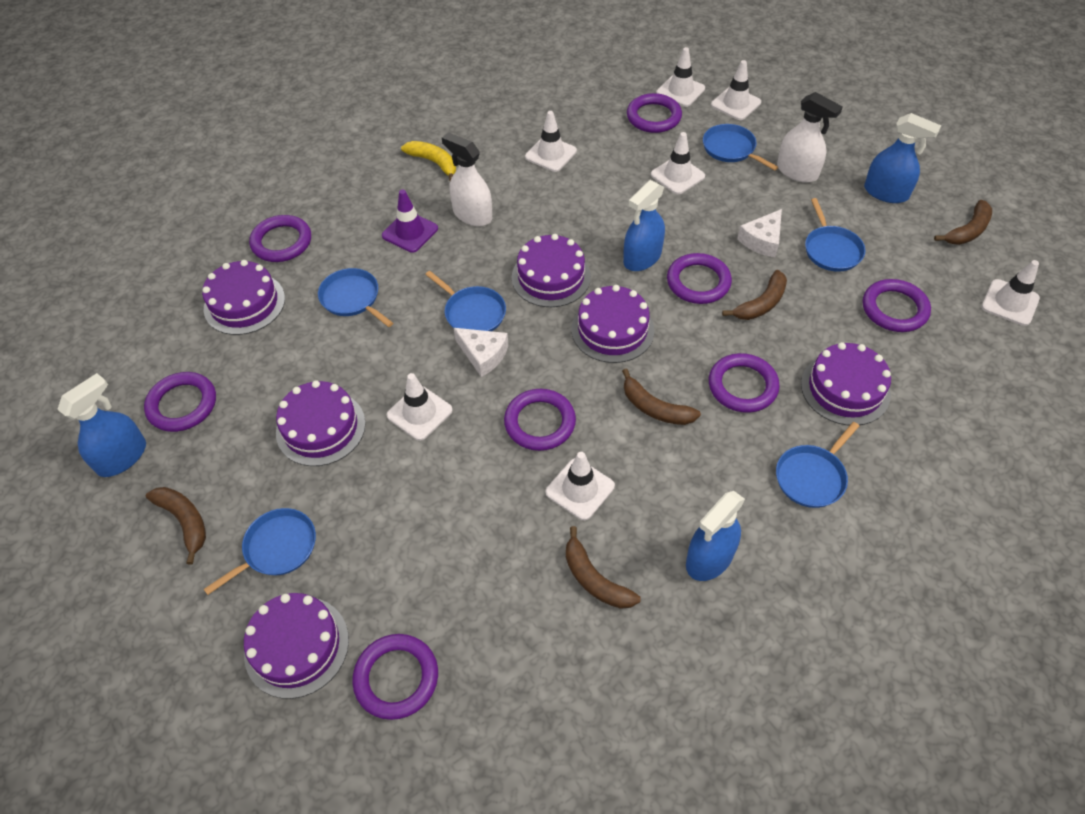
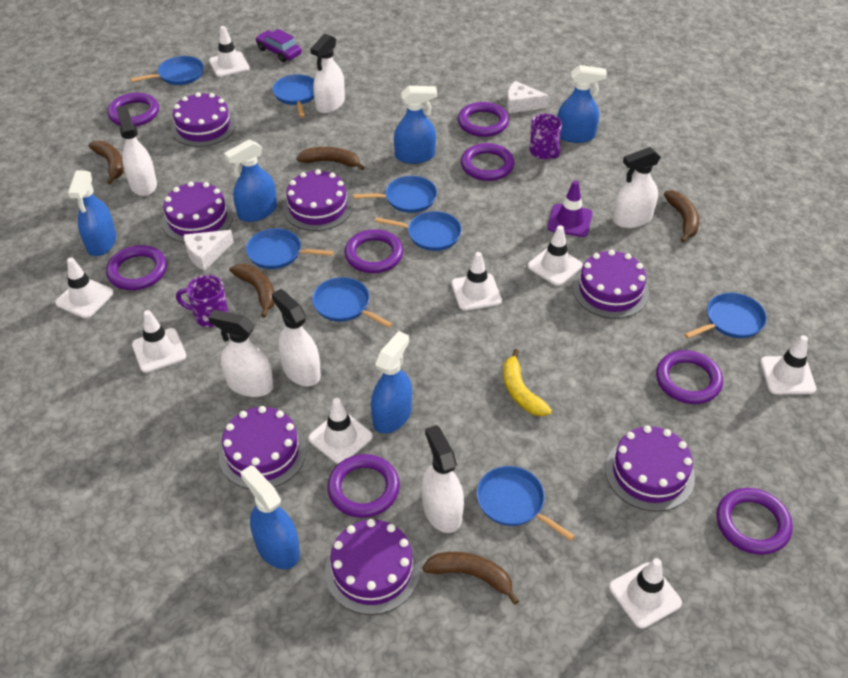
blue pan: [204,508,316,595] [318,268,393,327] [425,271,506,331] [703,124,778,171] [776,422,859,508] [805,198,866,272] = 6 -> [130,56,204,85] [246,228,334,269] [272,74,314,118] [312,277,392,328] [353,176,437,213] [375,211,462,251] [476,466,575,541] [684,293,767,339] = 8
blue spray bottle: [57,373,146,477] [623,180,665,271] [686,491,745,581] [864,113,941,203] = 4 -> [68,170,116,256] [224,140,277,222] [240,465,300,569] [371,331,412,434] [394,86,437,164] [557,65,607,143] = 6
purple cake: [202,260,285,335] [244,593,349,699] [276,380,366,466] [512,234,591,307] [571,285,654,363] [801,342,891,425] = 6 -> [162,181,233,243] [171,92,236,147] [219,406,306,489] [283,169,353,231] [325,519,420,615] [573,250,649,319] [605,426,695,512] = 7
purple car: none = 0 -> [255,29,302,62] = 1
purple mug: none = 0 -> [176,275,228,327] [530,114,562,159] = 2
white spray bottle: [442,132,492,226] [777,92,843,183] = 2 -> [116,106,157,196] [208,310,273,397] [272,289,321,386] [310,34,345,113] [422,425,464,533] [613,147,661,228] = 6
white traffic cone: [387,373,452,441] [525,111,577,172] [546,452,615,520] [651,132,705,194] [656,47,705,107] [711,60,761,120] [982,260,1040,326] = 7 -> [55,258,114,318] [132,310,186,373] [209,26,250,77] [308,398,373,464] [451,252,502,311] [528,225,583,286] [609,558,682,629] [760,335,817,394] = 8

